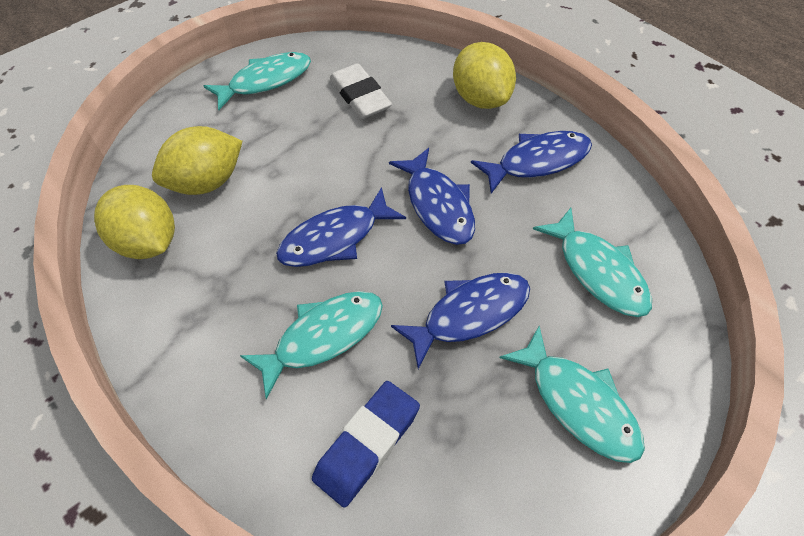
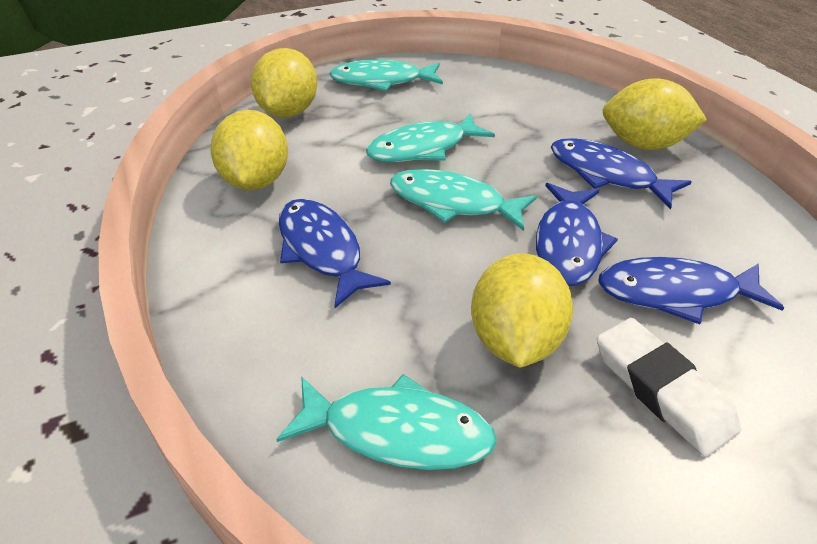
blue eraser: [312,381,420,508] = 1 -> none = 0
yellow lemon: [94,185,175,259] [152,126,243,195] [453,42,516,109] = 3 -> [210,110,288,190] [251,48,317,118] [471,253,573,368] [603,79,707,150] = 4

